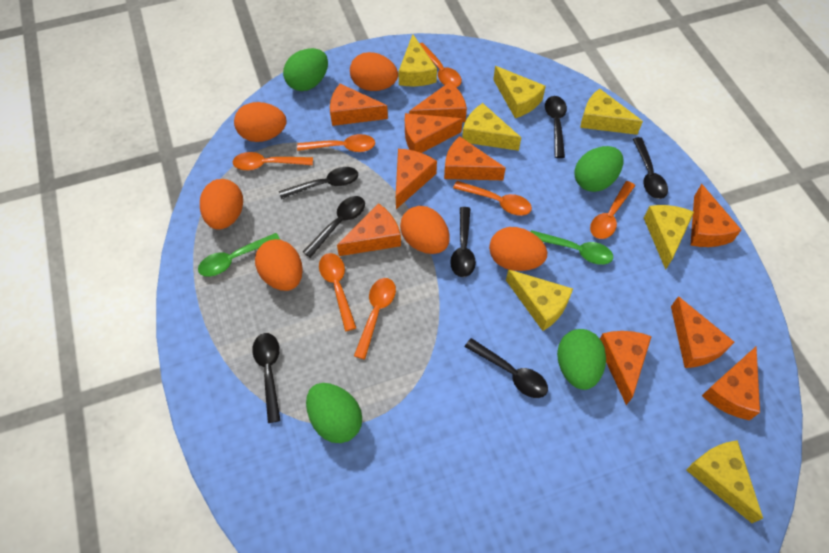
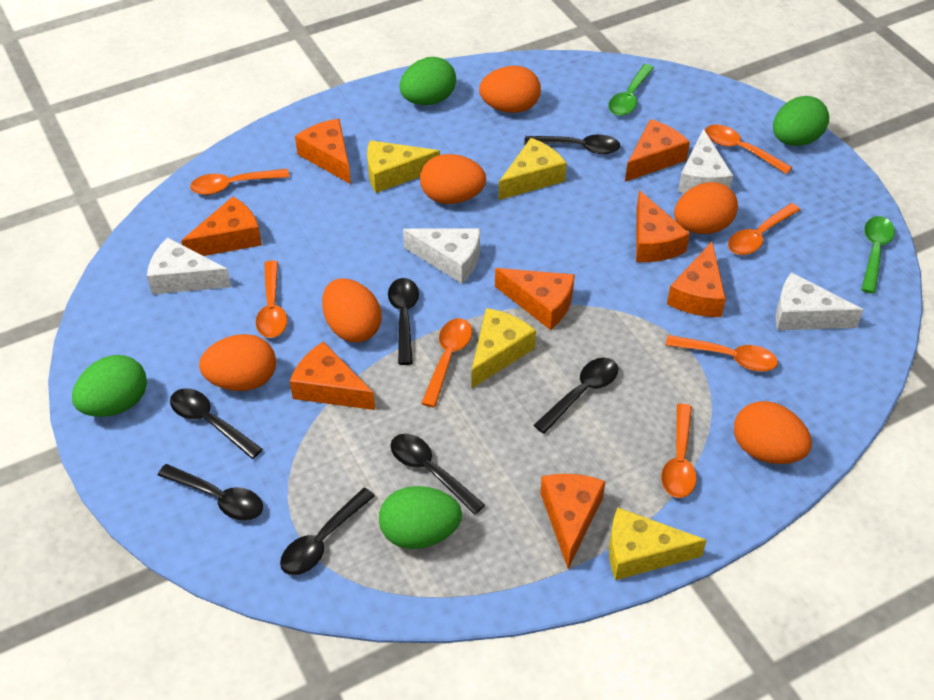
orange cheese: [330,84,388,126] [337,203,401,256] [396,149,437,209] [405,113,463,153] [409,82,467,122] [444,136,506,180] [600,331,652,405] [671,296,735,368] [690,184,741,247] [702,347,760,420] = 10 -> [181,196,262,256] [290,342,375,410] [295,119,351,184] [495,268,575,330] [540,474,606,569] [625,119,690,182] [636,190,690,262] [667,242,726,317] = 8
white cheese: none = 0 -> [147,238,231,294] [403,228,480,284] [678,129,733,193] [776,272,863,330] = 4
yellow cheese: [398,34,437,86] [462,103,521,151] [493,66,546,118] [506,269,573,331] [580,89,643,135] [644,205,694,270] [686,440,763,523] = 7 -> [367,140,440,193] [471,308,536,389] [498,138,567,200] [609,507,707,580] = 4

